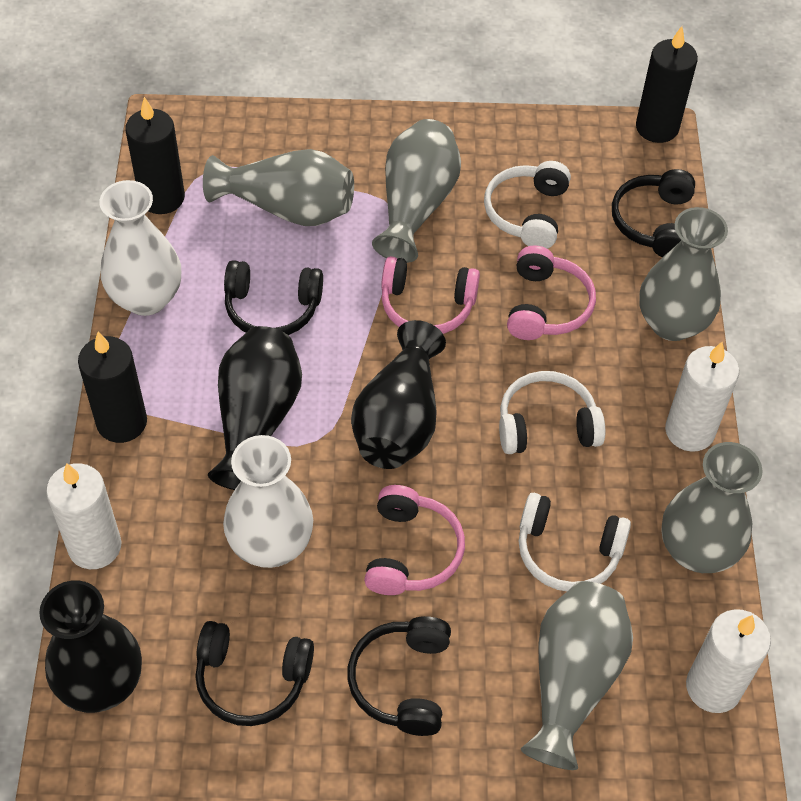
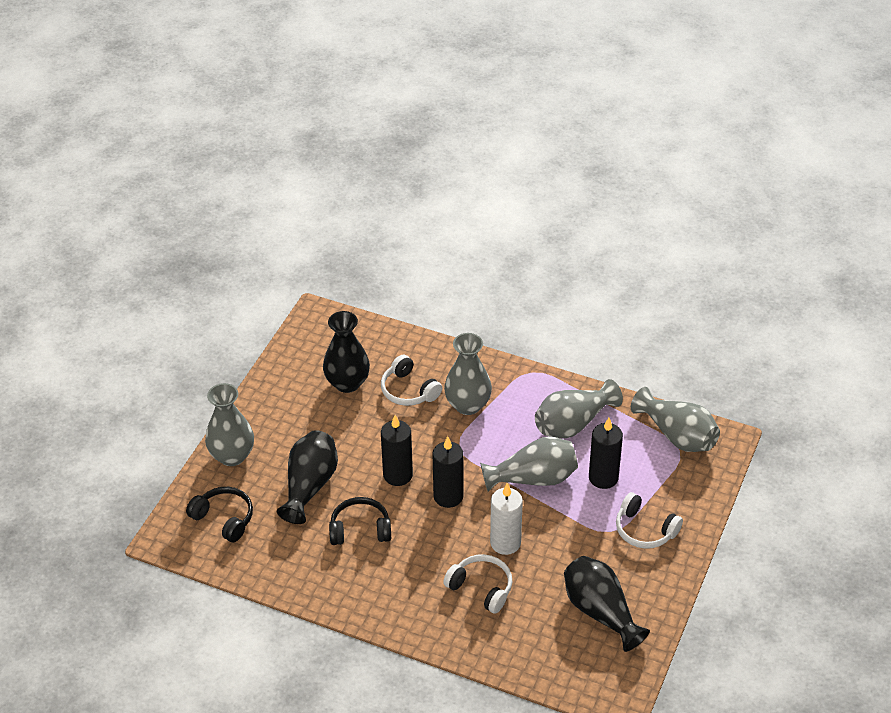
black headphones: [195,621,314,726] [224,260,323,335] [347,616,451,736] [612,169,695,257] = 4 -> [186,487,253,542] [329,497,391,545] = 2
pink headphones: [364,485,465,595] [381,256,480,334] [507,245,596,340] = 3 -> none = 0
white candle: [46,463,121,569] [665,342,739,452] [686,609,771,713] = 3 -> [490,483,523,555] = 1
white vase: [99,180,181,316] [223,435,313,568] = 2 -> none = 0

